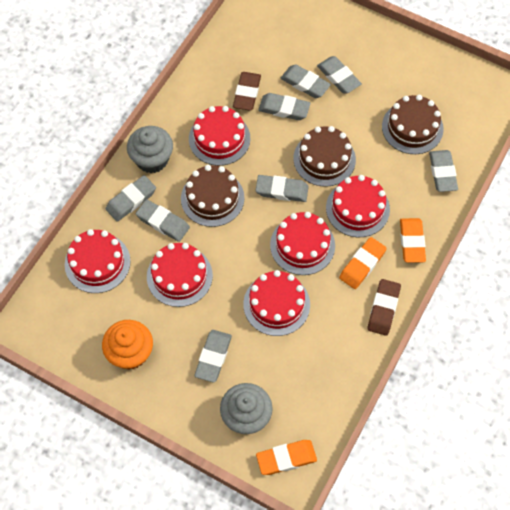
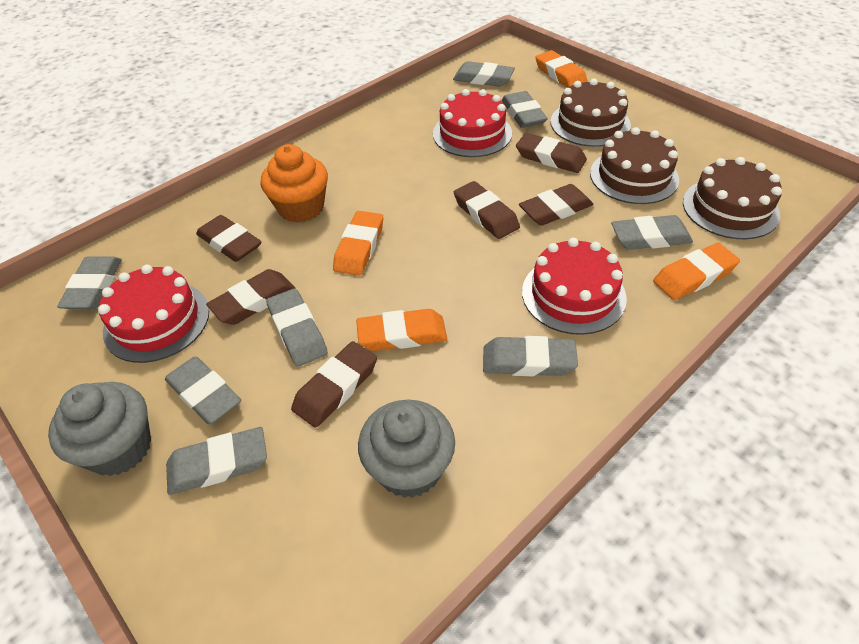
brown eraser: [233,72,261,111] [367,279,401,336] = 2 -> [196,215,261,262] [206,269,296,325] [291,341,377,428] [454,181,520,239] [516,133,587,173] [519,184,593,226] = 6
orange eraser: [256,440,317,475] [339,237,387,289] [400,218,426,263] = 3 -> [333,211,383,276] [356,309,447,351] [535,50,588,88] [653,243,740,300] = 4
red cake: [65,229,131,293] [147,243,213,307] [189,106,250,166] [243,270,310,336] [270,212,335,275] [326,175,390,237] = 6 -> [98,265,209,363] [433,89,512,157] [522,238,627,335] = 3

